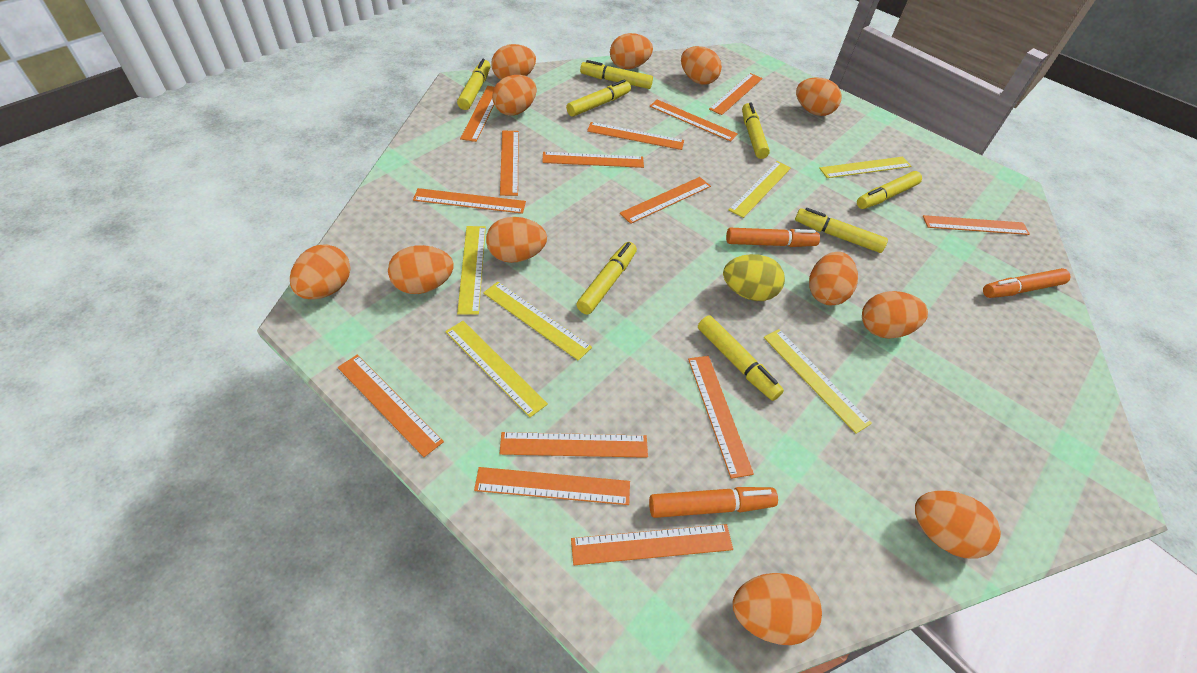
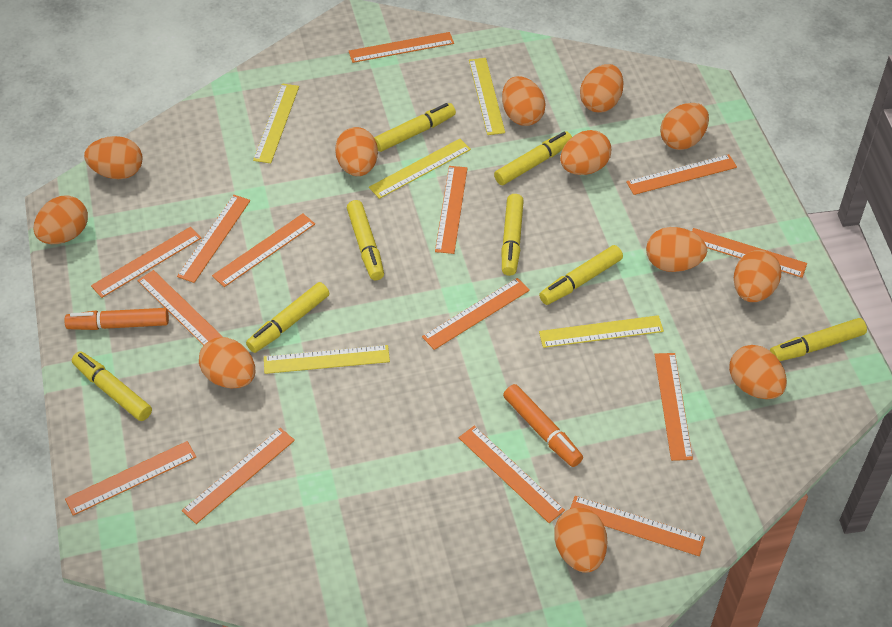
orange marker: [649,487,778,518] [726,228,820,247] [983,268,1071,298] = 3 -> [64,308,169,330] [503,384,583,467] = 2
yellow egg: [723,254,785,301] = 1 -> none = 0
yellow ruler: [445,321,548,417] [457,226,486,315] [483,282,592,361] [728,161,791,218] [764,329,872,434] [819,157,911,178] = 6 -> [253,84,299,163] [264,345,390,374] [369,139,471,199] [469,58,505,135] [539,315,664,348] = 5

